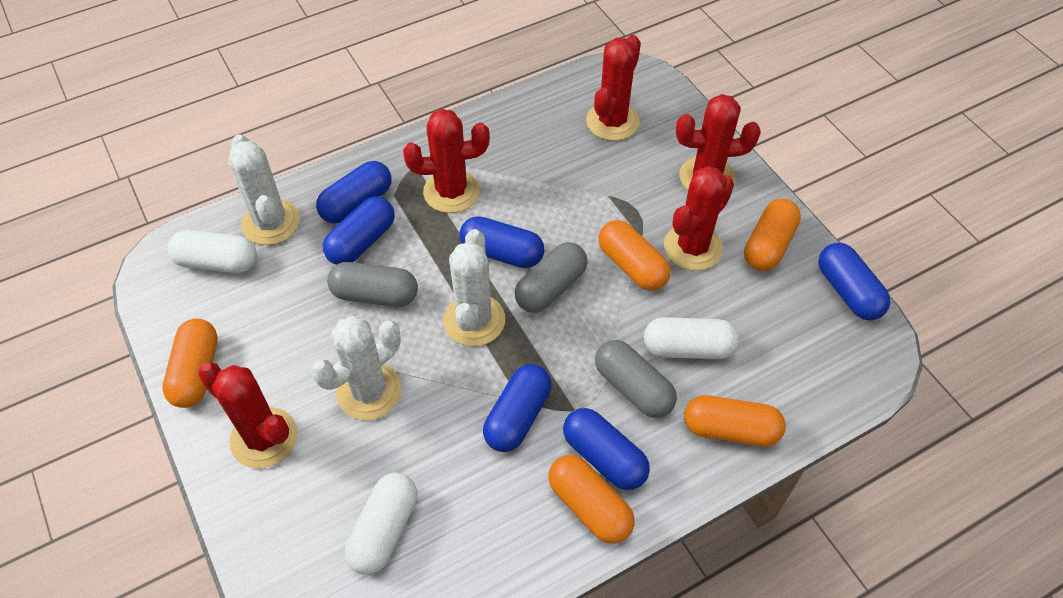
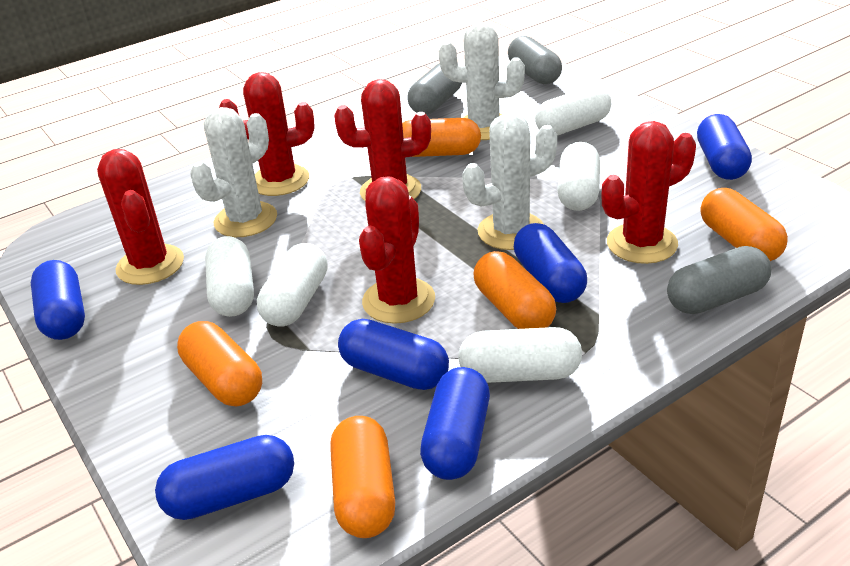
white capsule: [168,230,257,273] [345,473,417,574] [644,317,739,359] = 3 -> [205,236,254,317] [257,243,327,327] [458,327,582,383] [535,86,611,135] [557,142,600,211] = 5

